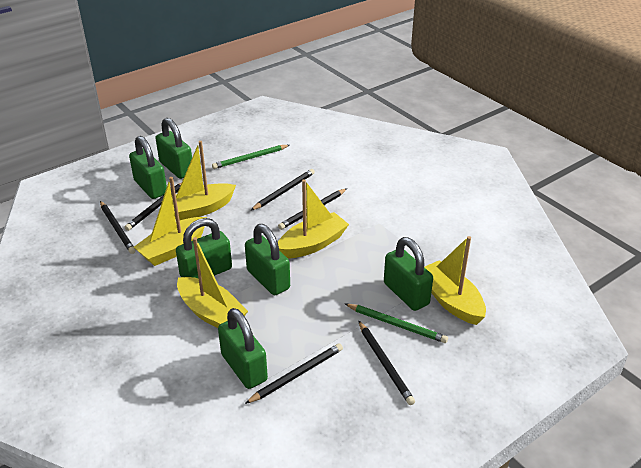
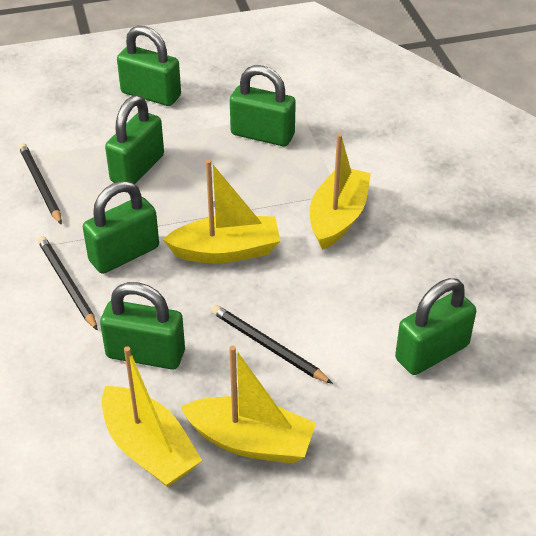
black pencil: [100,201,136,254] [125,182,182,231] [245,343,343,404] [250,169,315,211] [278,188,347,230] [358,320,415,405] = 6 -> [19,143,62,225] [38,236,98,331] [211,305,333,384] = 3
green pencil: [212,145,290,169] [345,304,448,343] = 2 -> none = 0
yellow boat: [134,177,207,266] [172,141,236,220] [177,237,248,328] [278,180,349,258] [425,236,486,325] = 5 -> [102,346,202,487] [163,160,280,263] [181,346,316,464] [310,133,371,250] = 4

